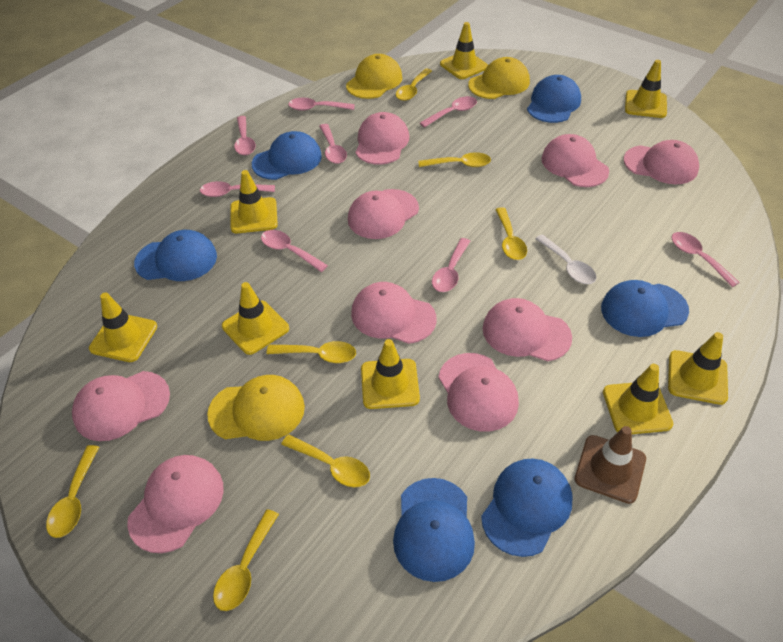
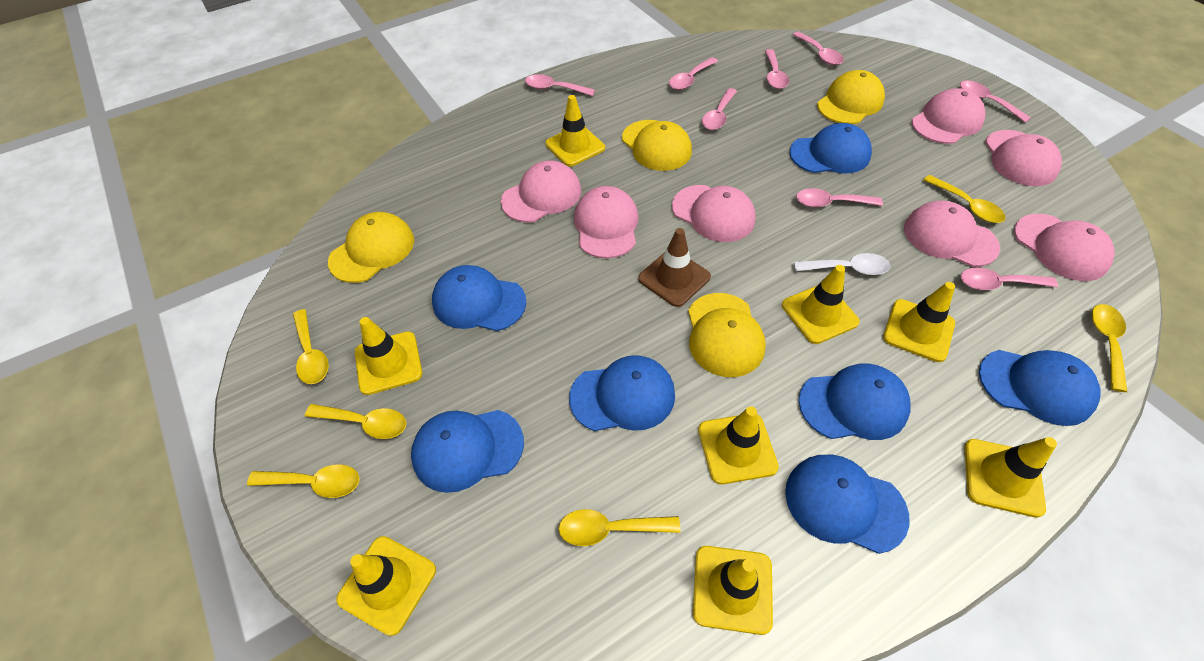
blue cap: [134,230,217,281] [252,131,322,180] [393,478,475,582] [481,458,573,557] [527,75,581,123] [601,280,689,337] = 6 -> [411,410,524,493] [432,265,526,331] [569,355,675,431] [785,455,910,554] [789,123,872,173] [799,363,911,440] [979,350,1101,426] = 7
pink cap: [72,371,170,441] [127,455,224,553] [348,189,419,239] [351,282,437,344] [355,112,409,165] [438,353,519,432] [483,298,572,361] [542,134,609,187] [624,140,699,184] = 9 -> [501,161,581,222] [574,186,638,258] [672,185,756,242] [904,200,1000,267] [912,88,985,144] [985,130,1062,186] [1014,214,1115,281] = 7
yellow cap: [207,375,305,441] [346,54,402,99] [468,57,530,99] = 3 -> [328,212,414,283] [622,120,692,171] [688,293,766,377] [817,70,885,124] = 4
yellow spoon: [46,445,99,538] [213,509,279,611] [266,341,356,363] [281,435,370,487] [396,68,432,101] [419,152,491,167] [495,207,527,260] = 7 -> [247,464,359,498] [293,309,329,384] [305,404,406,439] [559,509,680,546] [923,175,1006,223] [1092,304,1127,392] = 6

